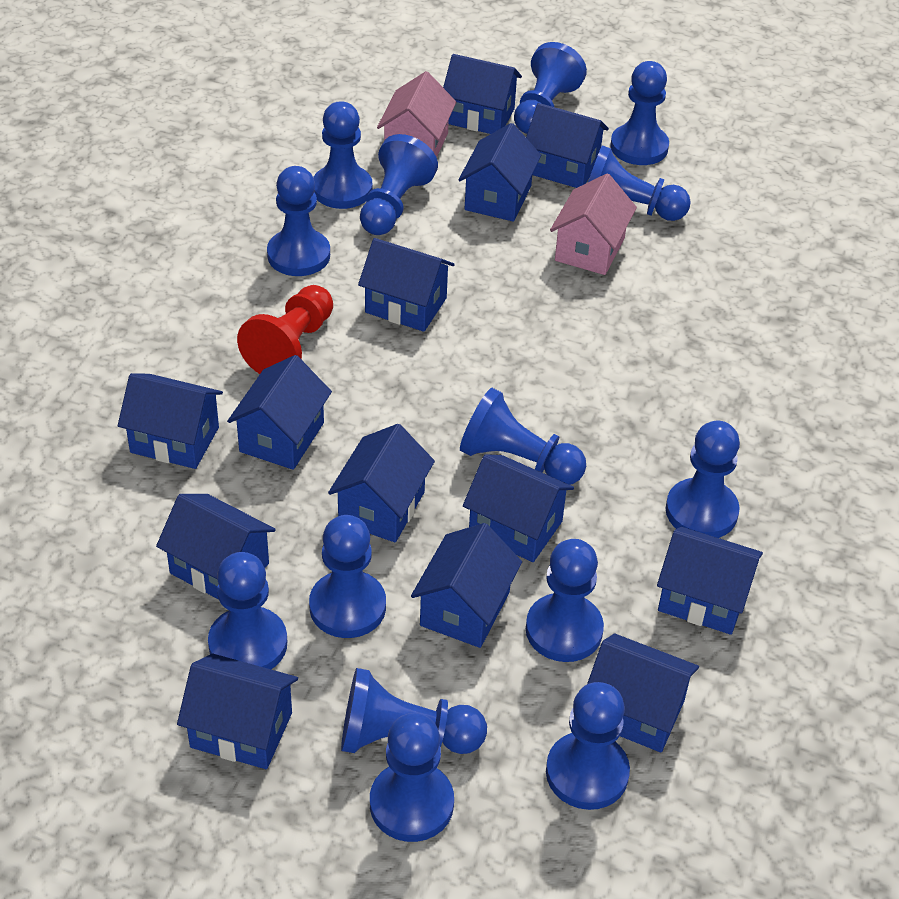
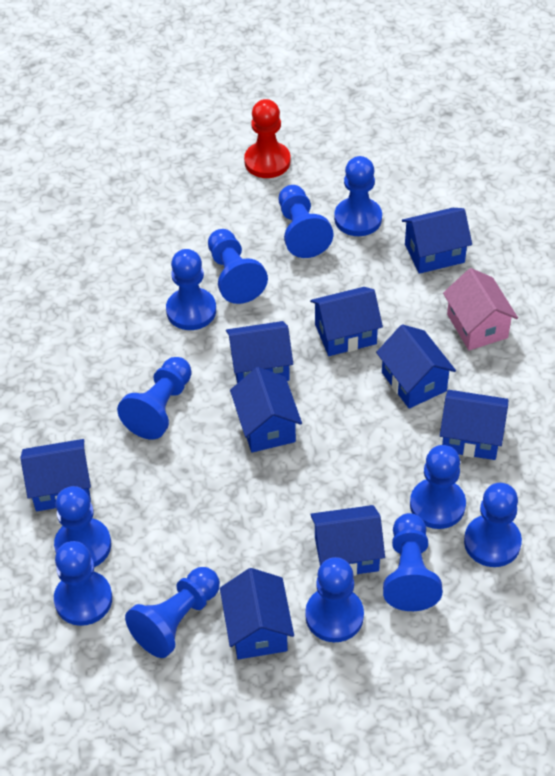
blue house: [118,373,223,469] [156,494,276,600] [177,654,298,769] [227,355,332,470] [328,424,435,542] [358,238,455,332] [411,523,522,648] [443,54,522,134] [458,123,541,222] [463,454,574,562] [526,103,609,188] [587,634,699,753] [657,526,763,635] = 13 -> [20,439,91,511] [220,568,294,660] [226,321,293,383] [230,367,302,453] [310,287,383,356] [310,505,385,576] [376,325,456,409] [402,208,472,274] [440,390,508,460] = 9
blue pawn: [208,552,287,669] [267,166,330,276] [309,515,386,638] [313,101,372,209] [341,668,487,754] [360,134,438,235] [370,713,454,842] [460,388,586,485] [514,42,587,134] [526,539,604,662] [546,682,630,810] [588,145,691,221] [610,61,669,165] [666,421,740,538] = 14 -> [54,486,111,567] [54,541,112,626] [117,357,192,440] [125,567,220,658] [166,249,216,330] [208,229,268,304] [279,185,333,258] [305,557,364,642] [334,156,382,236] [383,513,443,611] [410,445,466,529] [464,483,522,567] = 12
pink house: [377,71,456,157] [550,174,637,275] = 2 -> [443,268,518,350] = 1

